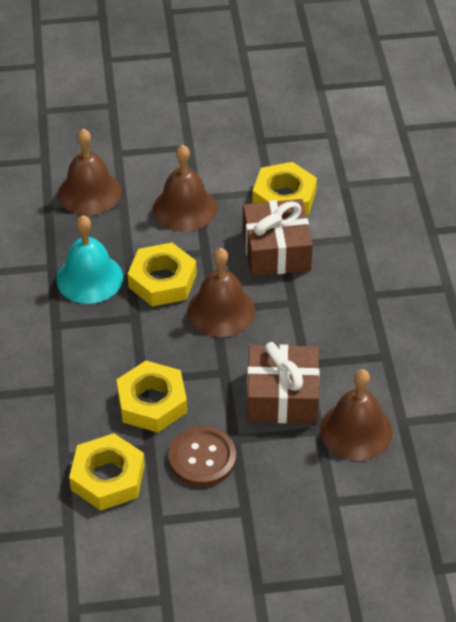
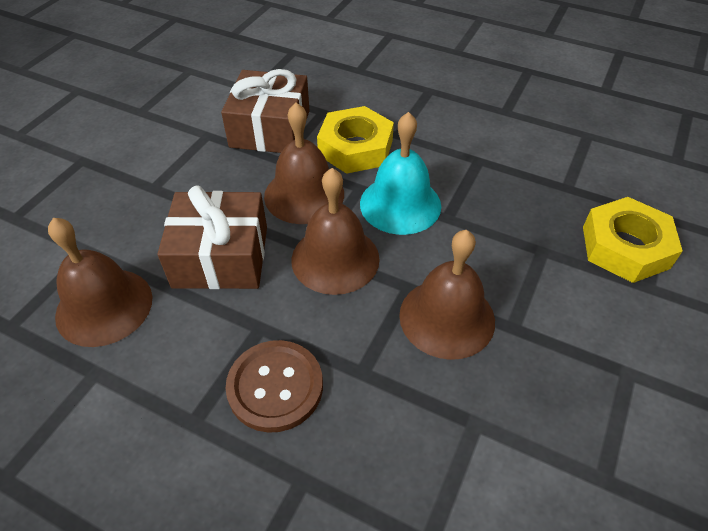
yellow nut: [69,433,145,511] [117,361,187,433] [127,243,197,306] [252,162,317,216] = 4 -> [317,106,394,174] [583,197,683,283] = 2

